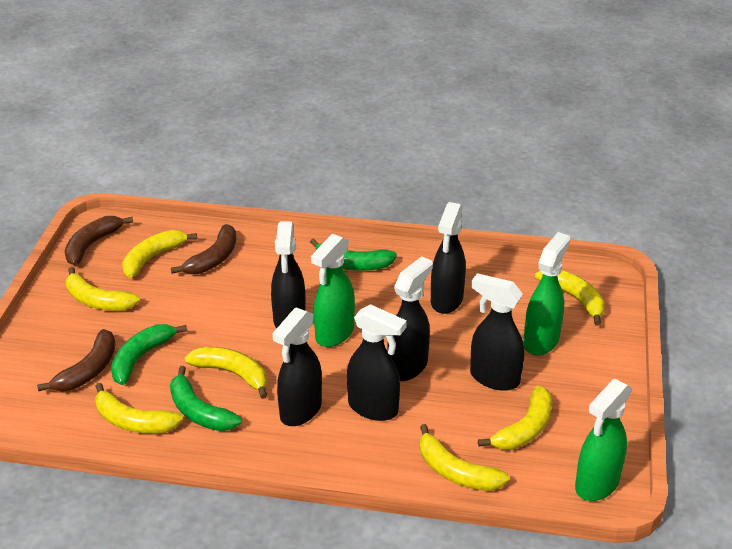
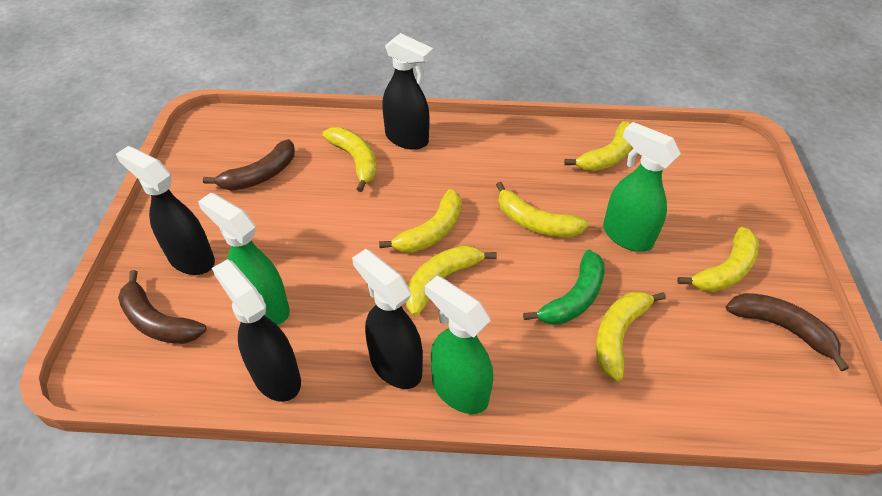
black spray bottle: [271,222,306,329] [272,307,322,426] [347,304,407,421] [387,256,433,381] [431,202,466,314] [470,273,524,391] = 6 -> [116,146,215,275] [212,259,301,402] [352,249,423,389] [382,33,433,150] = 4
green banana: [111,324,187,385] [170,366,242,431] [310,238,397,271] = 3 -> [523,250,605,325] = 1

